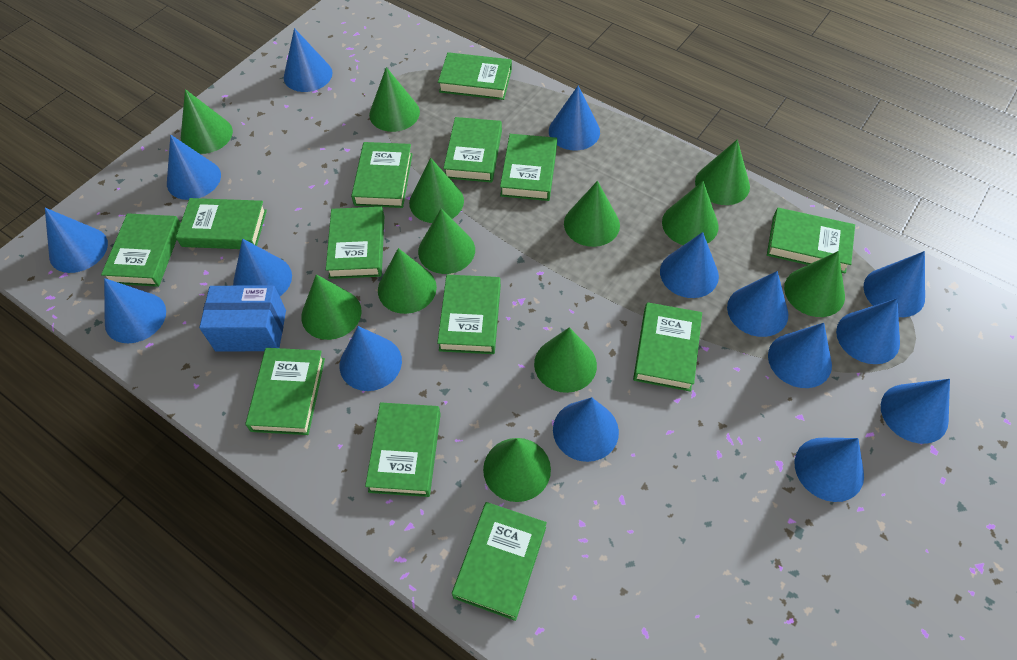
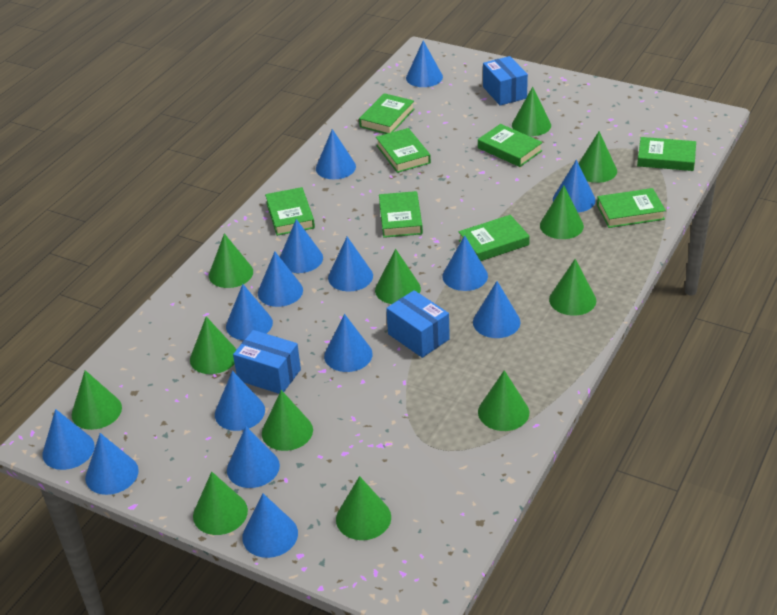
blue box: [199,285,286,351] = 1 -> [233,330,301,394] [386,290,450,358] [483,56,528,106] = 3
green book: [101,213,181,287] [176,198,267,249] [245,348,325,435] [326,207,384,279] [351,142,413,208] [365,402,441,497] [437,275,501,354] [438,52,512,100] [443,117,502,183] [452,502,547,621] [500,134,557,201] [633,302,702,392] [767,208,855,274] = 13 -> [265,187,315,236] [359,93,414,134] [376,128,431,173] [379,191,423,238] [458,215,530,261] [478,124,543,167] [597,188,666,228] [637,137,696,171] = 8

